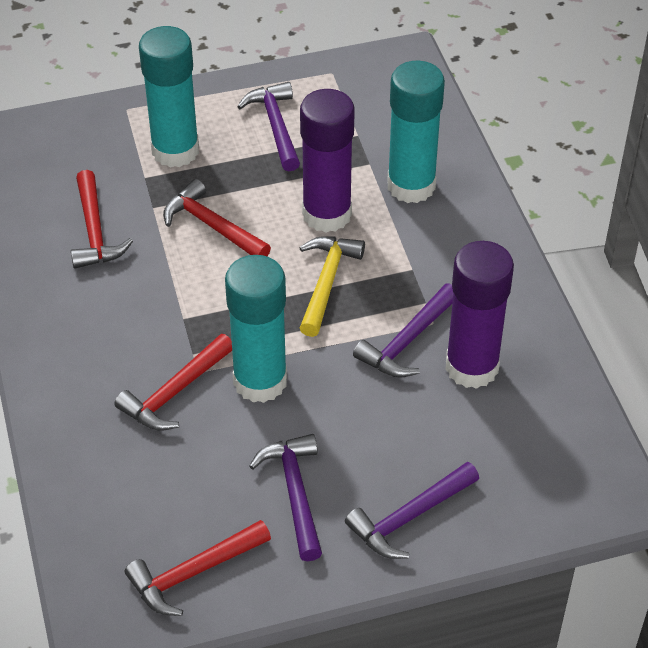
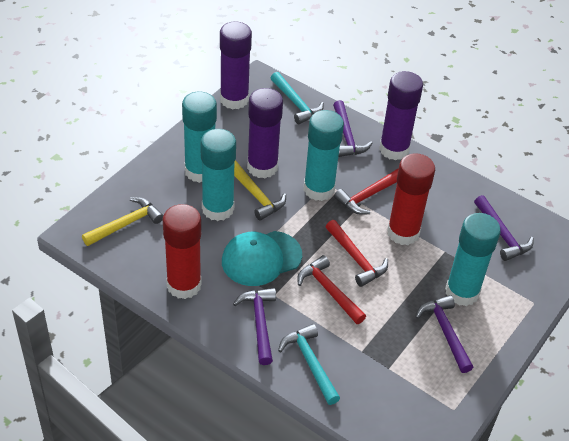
purple glue stick: [300,89,355,232] [445,241,514,389] = 2 -> [220,21,252,109] [247,88,283,178] [379,71,423,160] = 3
red glue stick: none = 0 -> [163,204,202,299] [387,153,435,245] = 2
red hammer: [71,170,133,269] [114,334,232,431] [125,520,271,616] [163,179,271,256] = 4 -> [297,255,366,324] [326,220,388,287] [334,168,399,215] = 3
turquoise cap: none = 0 -> [222,231,302,286] = 1
turquoise glue stick: [139,26,199,168] [225,255,287,403] [387,61,445,203] = 3 -> [182,91,217,183] [200,129,236,221] [304,110,344,201] [445,213,501,306] = 4
turquoise hammer: none = 0 -> [271,72,324,124] [278,324,340,405] = 2
yellow hammer: [299,236,365,337] = 1 -> [82,197,163,246] [234,160,286,221] = 2

